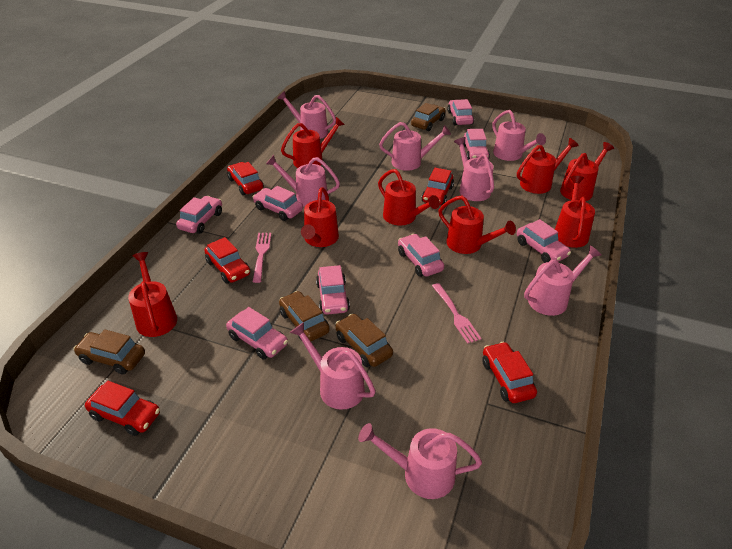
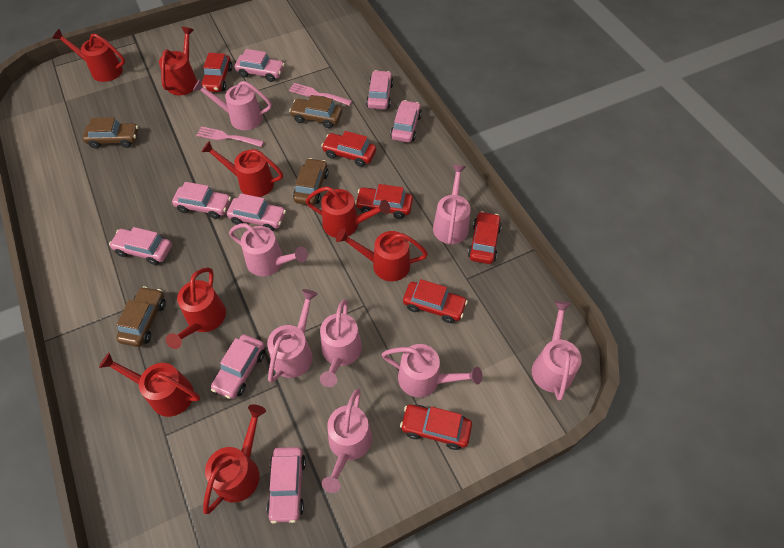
red car: [85,381,160,436] [204,237,250,283] [227,162,264,195] [421,168,454,205] [482,342,537,403] = 5 -> [201,53,232,92] [321,131,376,167] [355,184,413,219] [400,404,472,450] [403,279,468,323] [468,211,502,264] = 6

